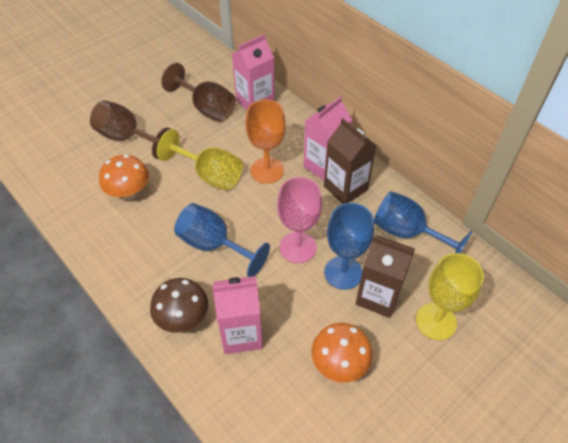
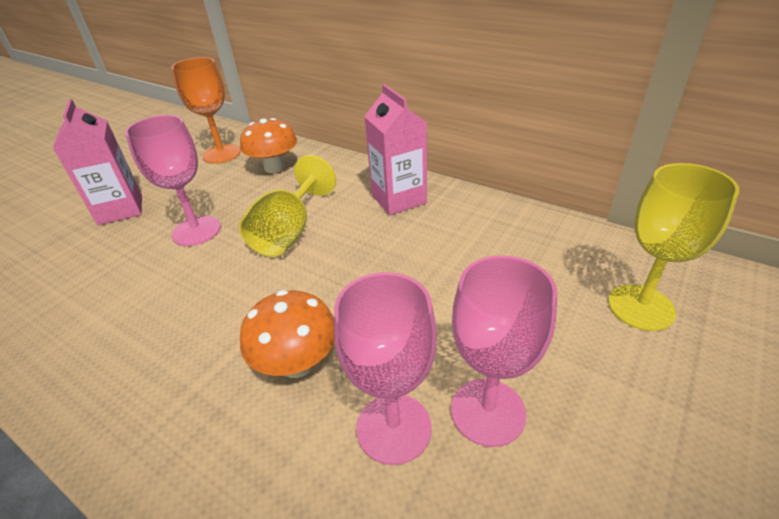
blue goblet: [174,203,270,277] [324,203,374,290] [374,191,472,253] = 3 -> none = 0
brown carton: [324,118,377,204] [356,235,415,318] = 2 -> none = 0
brown goblet: [90,100,170,159] [161,63,235,122] = 2 -> none = 0
brown mushroom: [150,278,208,333] = 1 -> none = 0
pink carton: [213,276,263,354] [232,34,275,111] [303,96,352,180] = 3 -> [53,99,142,225] [364,84,427,215] = 2
pink goblet: [277,177,322,263] = 1 -> [125,115,221,246] [334,272,437,465] [451,255,558,447] = 3

